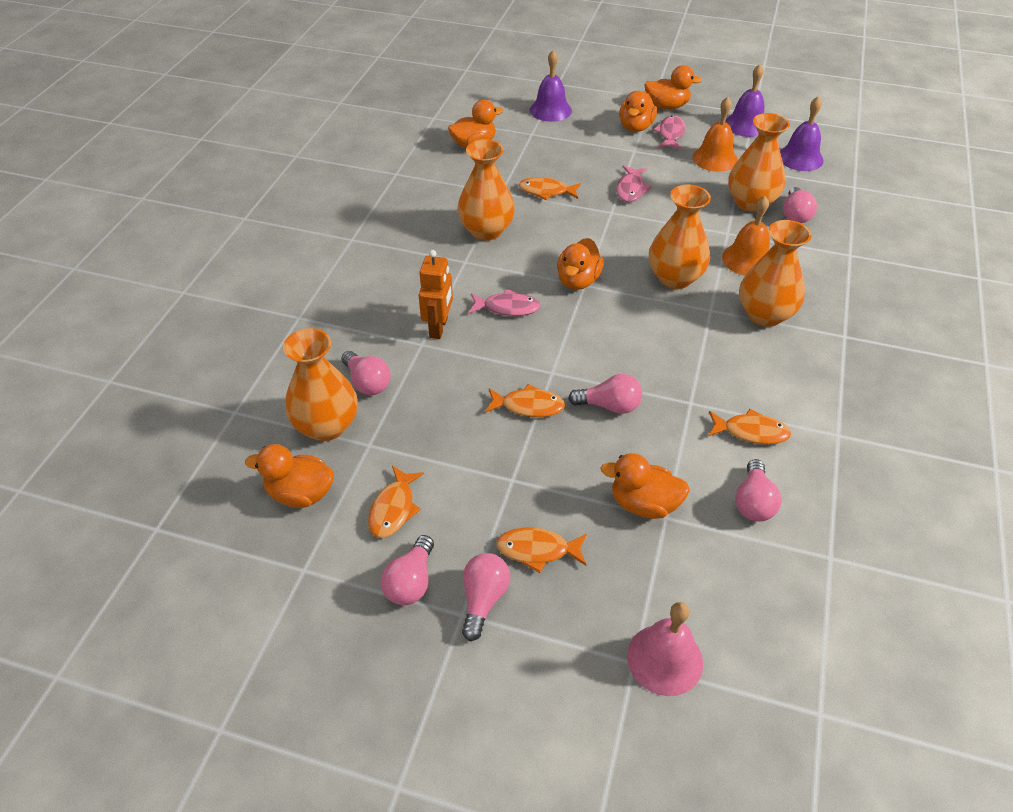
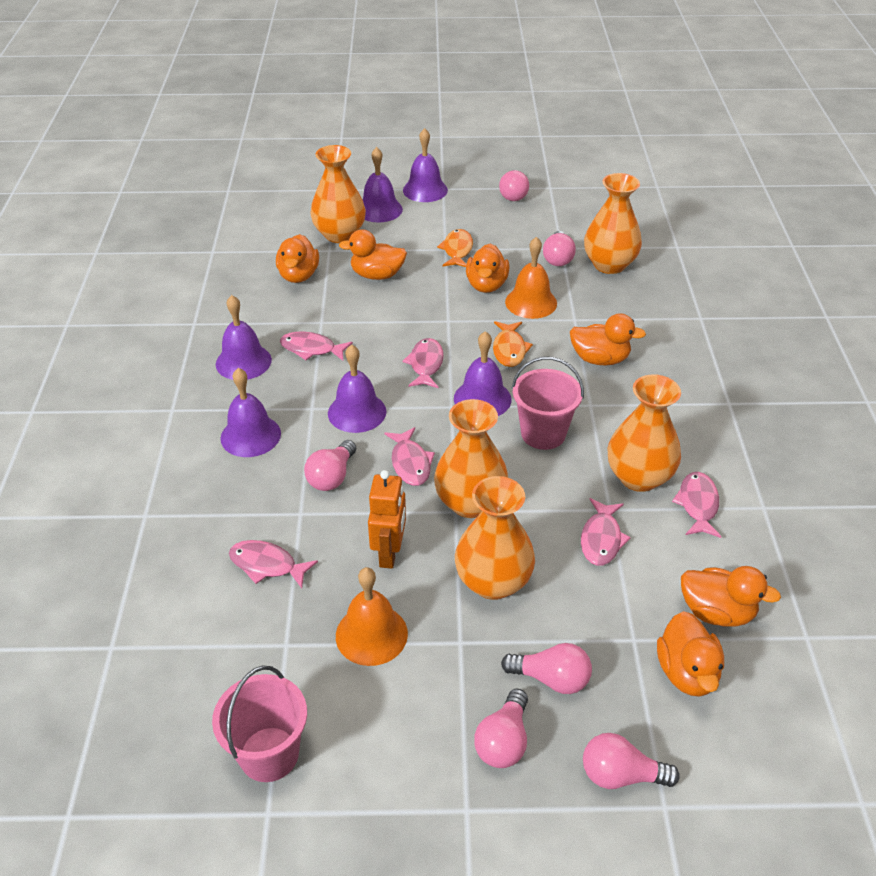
orange fish: [368,466,424,538] [485,384,565,417] [496,527,587,573] [519,177,581,200] [708,409,791,445] = 5 -> [437,229,473,267] [493,321,533,367] = 2
pink bell: [627,602,703,696] = 1 -> none = 0
pink bucket: none = 0 -> [212,665,307,782] [512,357,584,450] = 2
pink fish: [468,289,541,316] [616,165,651,202] [653,115,686,150] = 3 -> [229,540,318,588] [280,332,353,361] [384,427,435,486] [403,338,444,388] [581,498,631,566] [672,472,721,538] = 6
purple bell: [530,50,572,122] [725,64,764,137] [780,96,824,171] = 3 -> [216,295,272,380] [220,368,281,457] [328,345,386,433] [363,147,403,223] [403,128,448,202] [454,331,511,416] = 6

